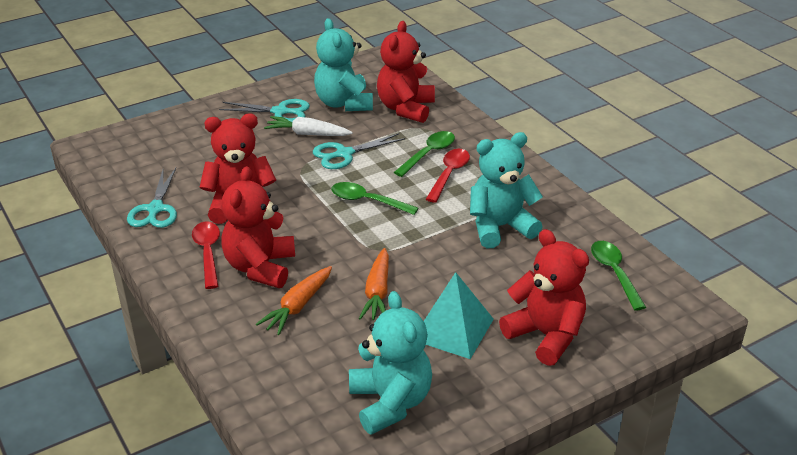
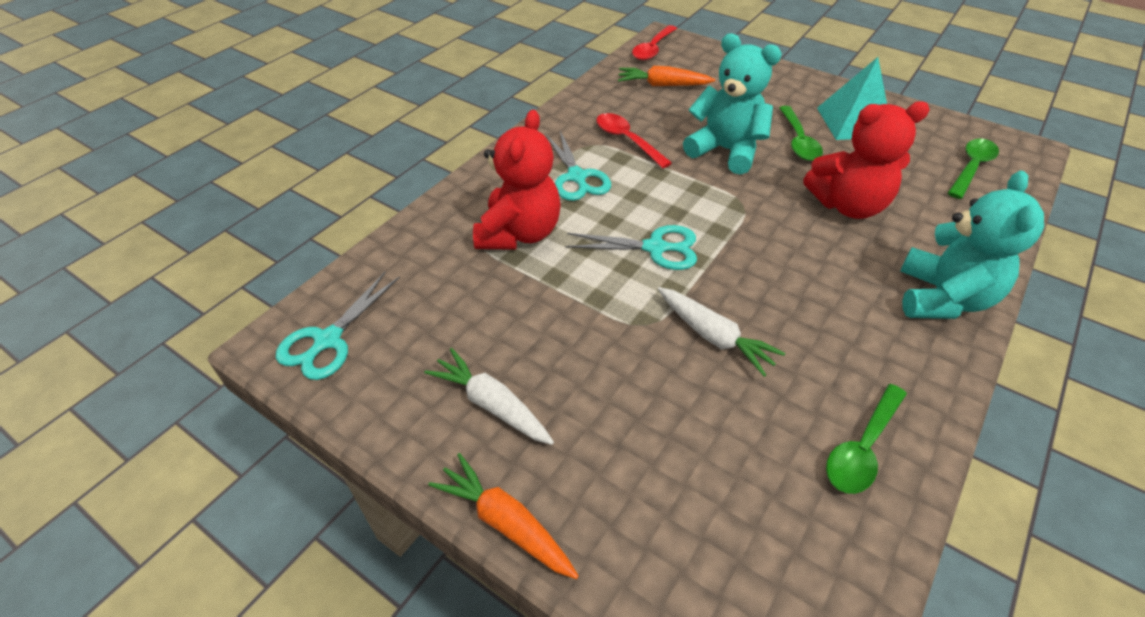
red teddy bear: [200,114,276,224] [221,166,295,288] [377,21,435,123] [499,229,589,366] = 4 -> [473,110,561,250] [803,101,930,219] = 2
turquoise teddy bear: [314,18,373,111] [349,291,432,435] [470,132,543,248] = 3 -> [683,34,782,175] [900,170,1044,319] = 2
white carrot: [264,116,353,136] = 1 -> [424,348,554,445] [658,287,785,377] = 2

